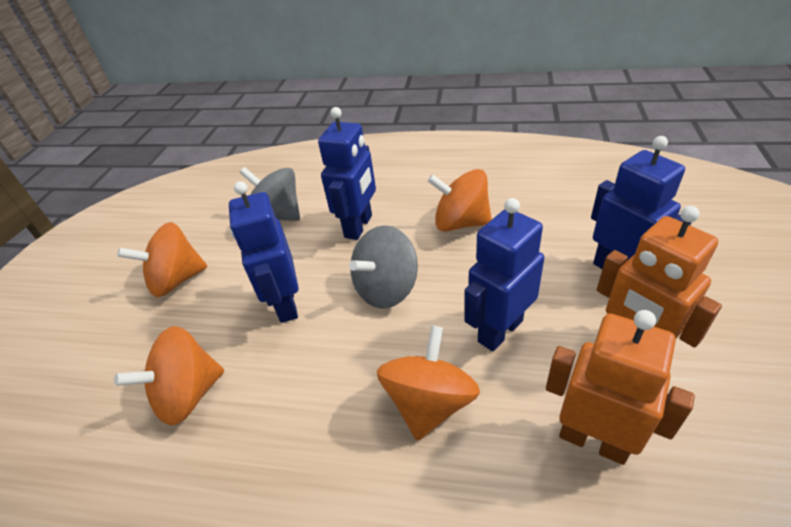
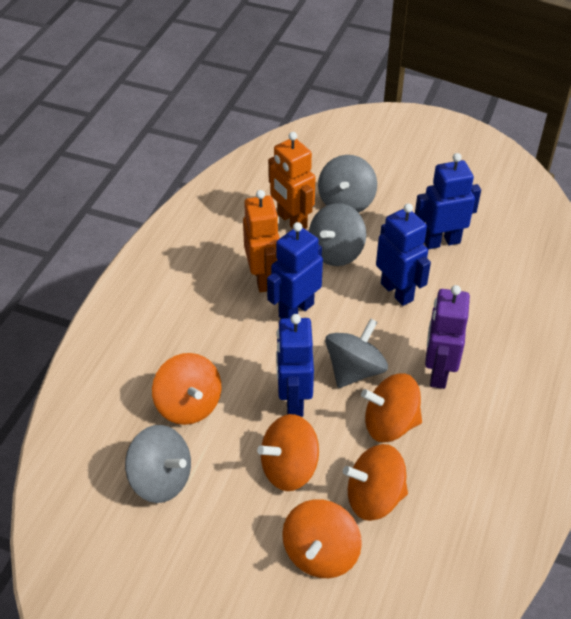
grey spinning top: [240,167,300,221] [349,225,418,309] = 2 -> [125,425,191,503] [309,203,366,266] [318,155,377,213] [325,318,388,388] = 4
orange spinning top: [114,326,224,425] [117,222,208,297] [377,325,480,441] [427,169,492,232] = 4 -> [152,353,221,425] [257,414,319,491] [282,499,362,578] [343,444,408,521] [361,373,422,442] = 5
purple robot: none = 0 -> [425,285,470,389] = 1

